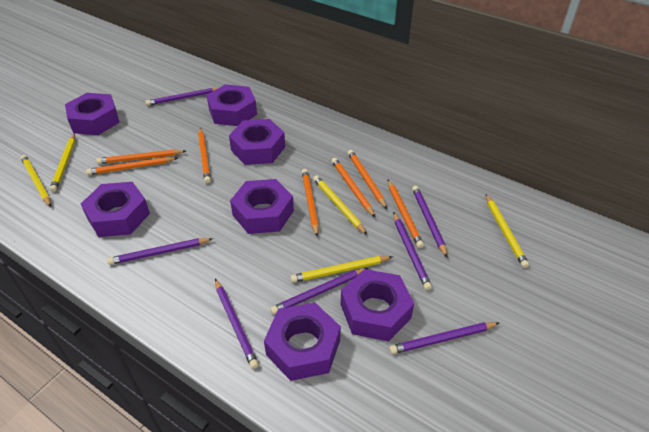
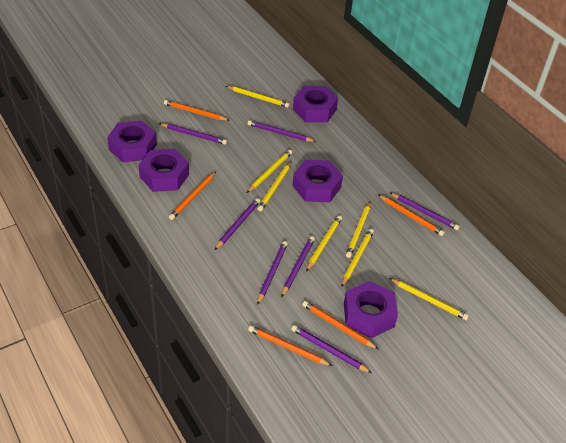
orange pencil: [86,157,178,175] [96,149,186,164] [198,128,211,183] [302,169,319,236] [332,158,375,217] [348,150,387,209] [388,180,424,248] = 7 -> [164,100,229,121] [169,172,216,220] [248,325,332,366] [302,301,379,350] [378,195,445,236] = 5
purple nut: [65,93,120,135] [81,182,150,237] [206,84,257,126] [229,119,285,165] [230,179,294,234] [264,303,341,381] [341,269,414,341] = 7 -> [107,120,157,162] [139,149,189,192] [292,160,343,202] [293,86,338,122] [344,281,398,338] = 5
yellow pencil: [21,155,51,207] [50,133,75,192] [290,256,393,283] [313,175,367,235] [486,194,529,268] = 5 -> [226,86,290,108] [247,150,292,193] [257,162,291,211] [306,216,342,272] [341,229,374,287] [346,201,371,258] [389,278,469,320] = 7

